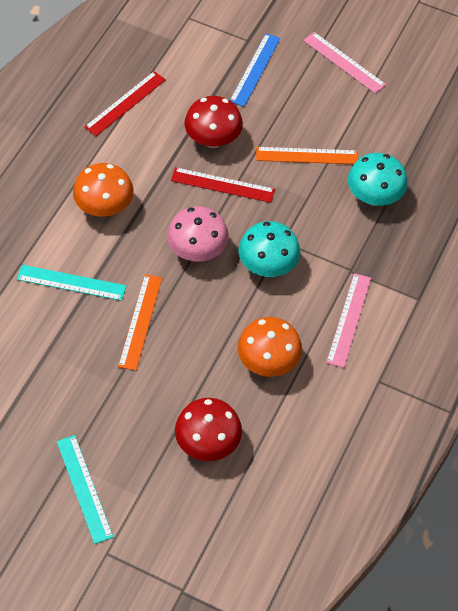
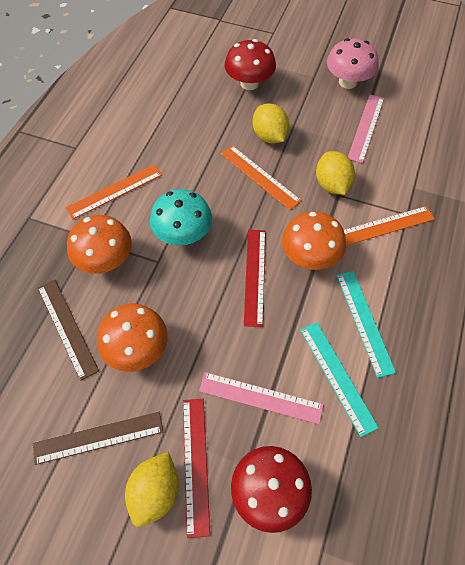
blue ruler: [230,33,281,107] = 1 -> none = 0
brown ruler: none = 0 -> [33,412,163,465] [38,280,99,381] = 2
orange mushroom: [73,163,134,217] [238,317,302,377] = 2 -> [67,215,132,274] [97,304,168,372] [282,211,346,270] = 3
orange ruler: [118,274,162,371] [256,147,358,164] = 2 -> [65,164,162,219] [221,145,302,210] [344,206,435,246] = 3
turquoise mushroom: [238,221,300,277] [348,153,407,206] = 2 -> [150,189,212,245] = 1
yellow lemon: none = 0 -> [125,452,179,527] [253,103,289,143] [316,151,355,195] = 3

